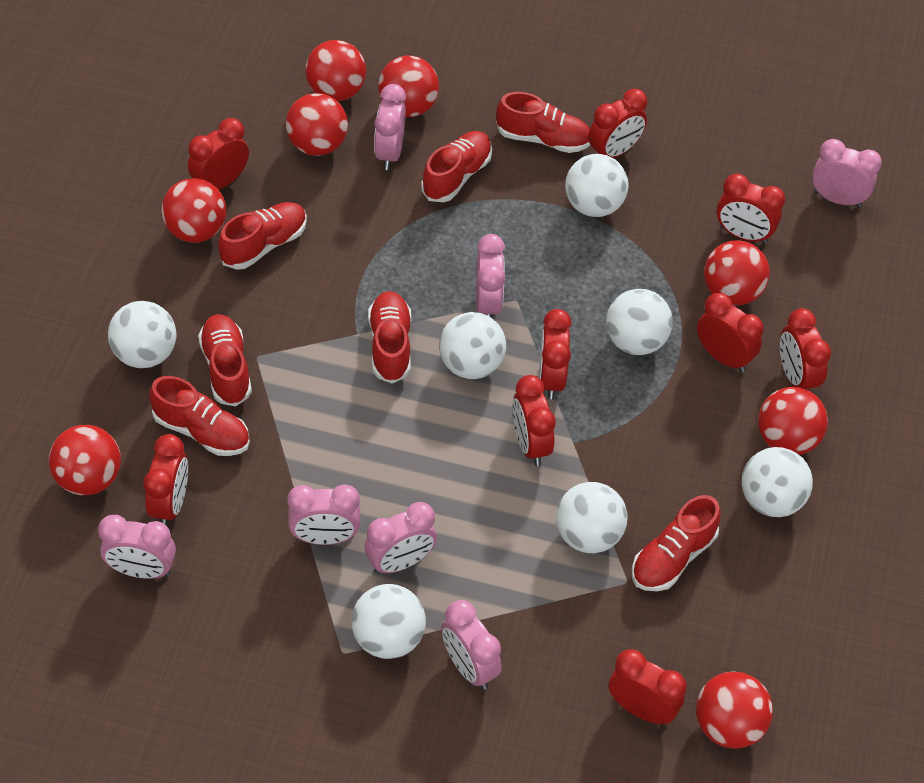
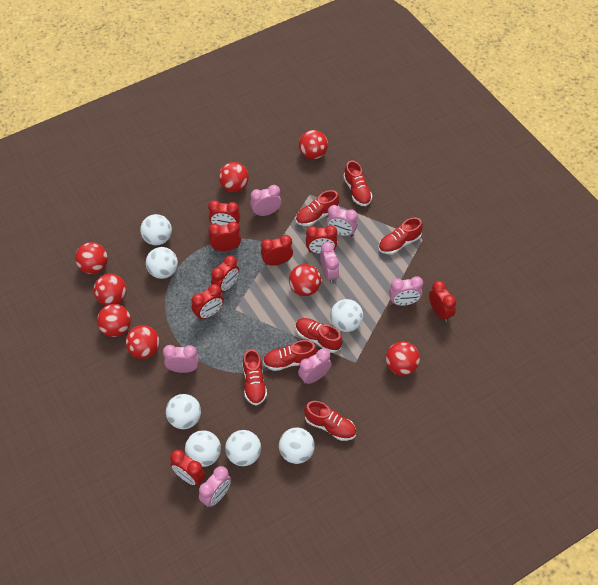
red clock: [143,434,188,526] [188,118,249,190] [512,375,556,466] [539,309,572,400] [588,89,648,158] [609,649,686,725] [697,293,764,372] [717,174,785,244] [780,308,831,390] = 9 -> [170,450,205,486] [192,284,224,320] [208,200,240,226] [208,222,241,251] [211,255,239,292] [261,235,293,266] [306,225,337,254] [429,281,456,322] = 8

